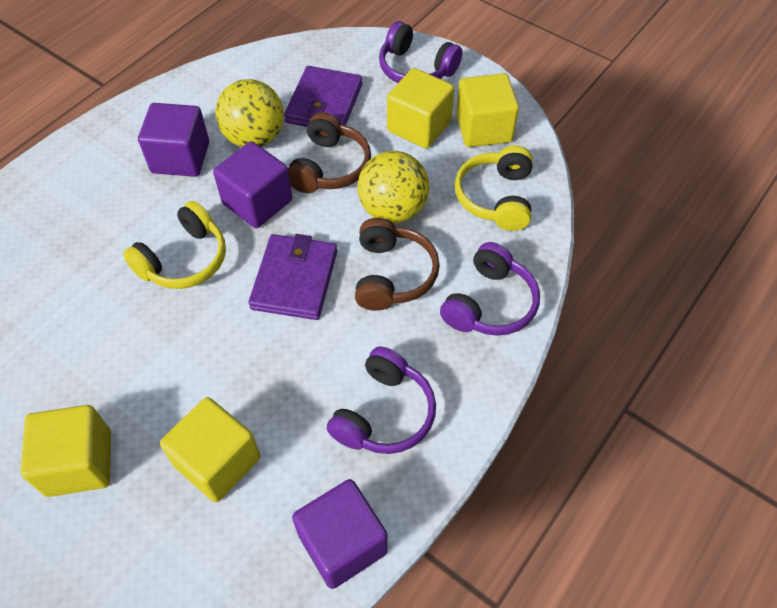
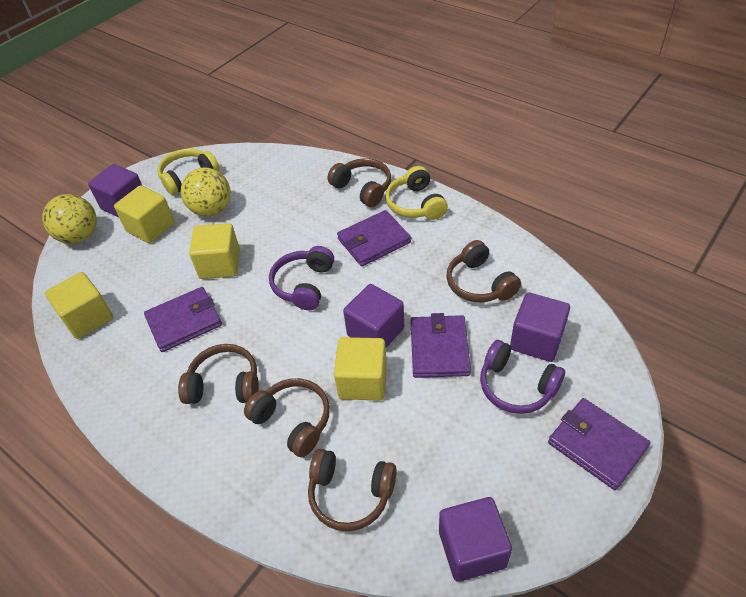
brown headphones: [288,112,371,193] [355,218,440,311] = 2 -> [178,344,259,404] [244,378,330,457] [308,449,397,531] [328,158,391,207] [446,240,521,302] = 5
purple cube: [138,103,209,177] [213,141,292,228] [292,479,388,589] = 3 -> [88,164,142,217] [343,284,404,348] [439,497,512,582] [510,292,570,362] = 4
purple headphones: [327,347,436,454] [379,21,463,83] [440,242,540,336] = 3 -> [269,246,334,310] [480,340,565,414] = 2
purple wallet: [248,234,337,320] [284,66,363,127] = 2 -> [144,287,222,352] [337,210,411,266] [411,313,471,378] [548,398,651,490] = 4

